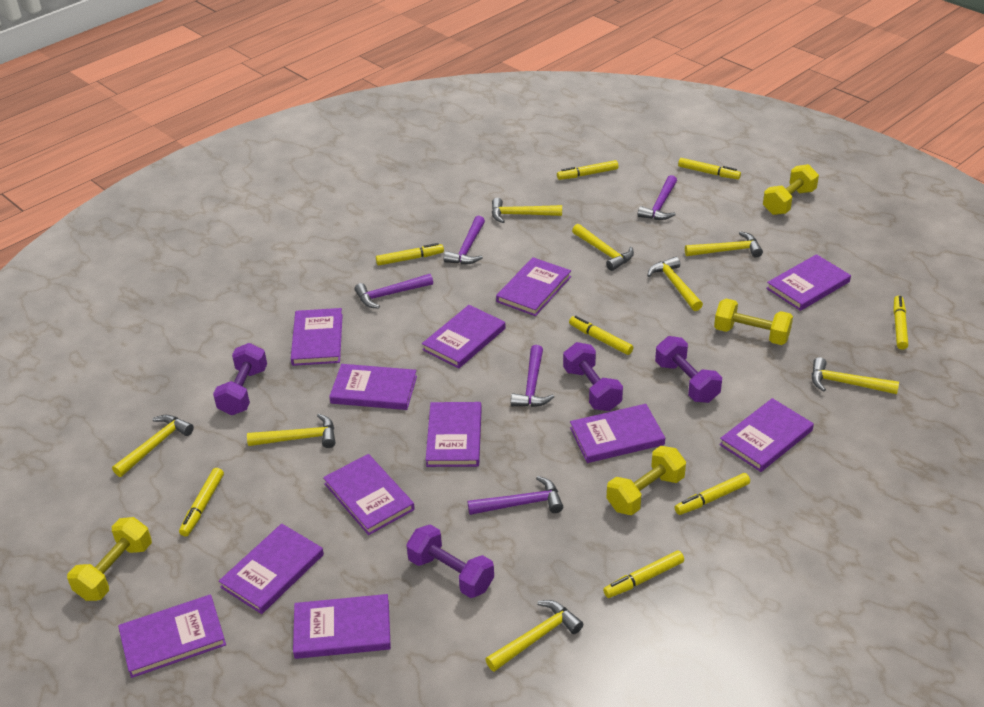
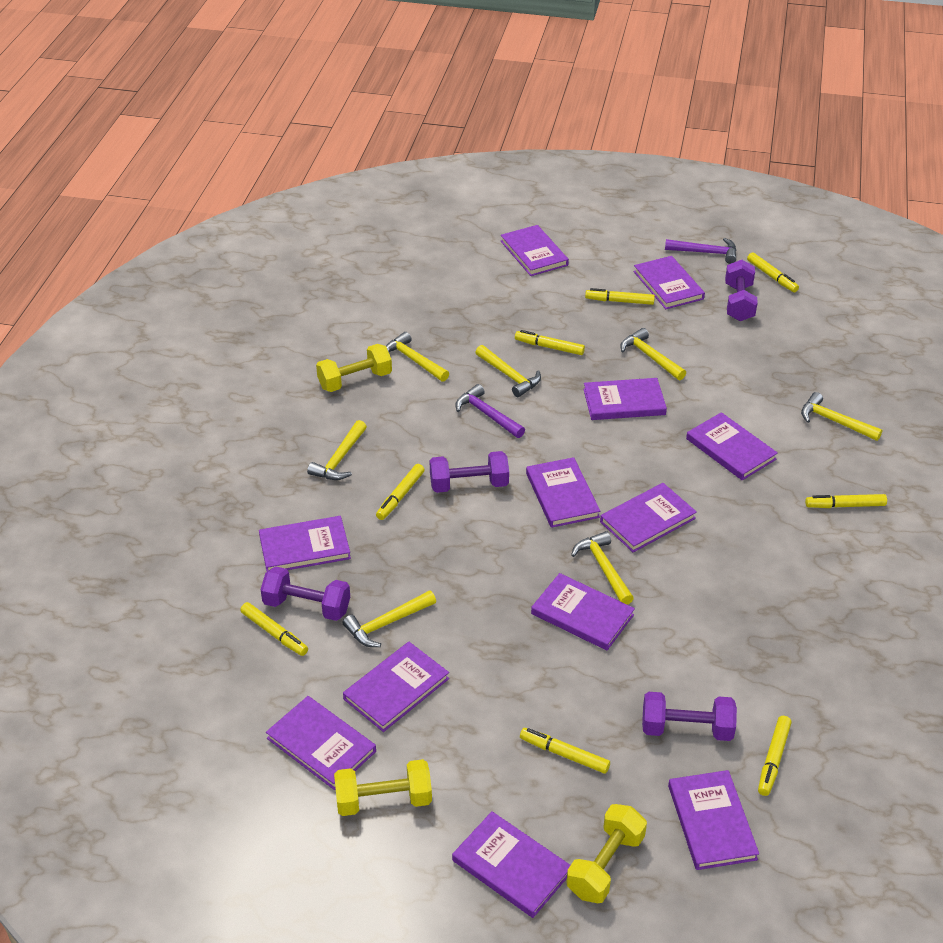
purple hammer: [355,274,433,309] [444,216,485,264] [468,476,563,515] [511,345,554,407] [638,175,677,220] = 5 -> [455,384,525,438] [665,238,736,264] = 2
yellow dumbbell: [67,517,152,601] [607,446,686,515] [714,298,793,345] [763,164,819,215] = 4 -> [316,344,392,392] [334,759,432,816] [566,804,647,903] = 3
yellow hammer: [112,415,194,477] [247,414,335,448] [485,600,583,672] [492,198,562,223] [572,224,634,271] [647,257,703,311] [685,231,763,258] [812,357,899,394] = 8 -> [307,420,367,480] [343,590,436,647] [386,332,449,382] [475,345,541,397] [571,531,634,605] [620,328,686,380] [801,392,882,441] = 7

